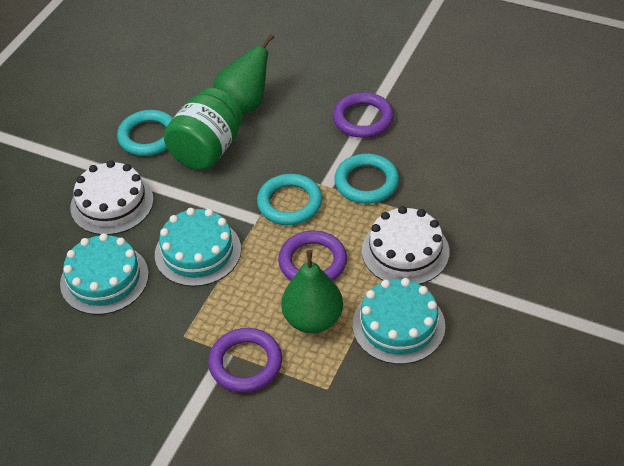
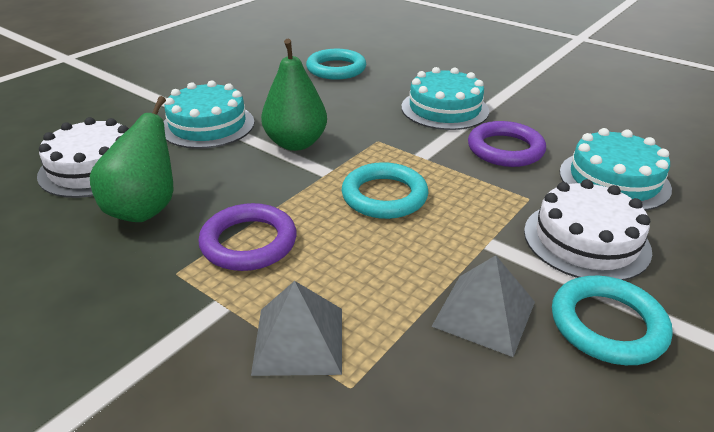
green jar: [163,88,243,170] = 1 -> none = 0
grey pyramid: none = 0 -> [251,281,342,376] [431,255,535,357] = 2
purple ring: [208,328,282,393] [278,231,347,281] [333,92,394,138] = 3 -> [198,203,297,271] [468,121,546,167] = 2

